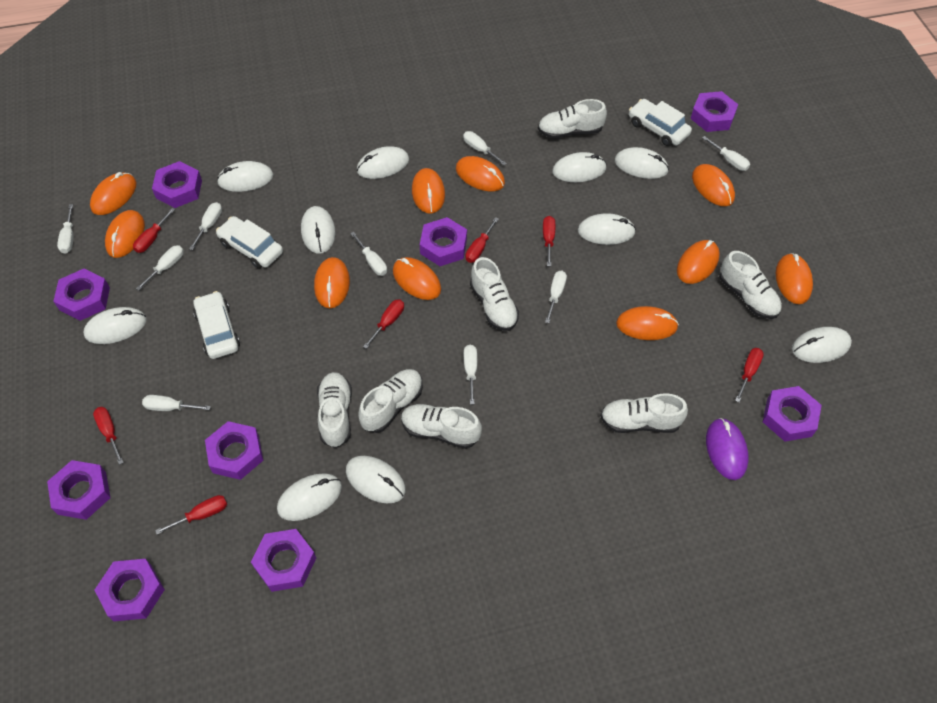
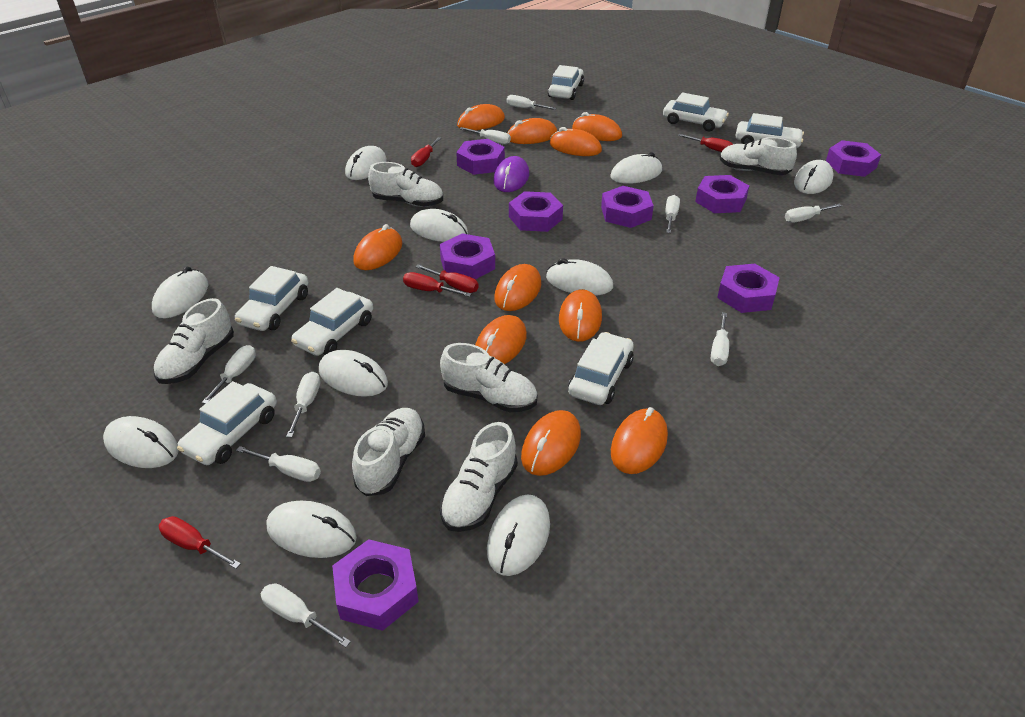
purple nut: [47,460,110,520] [53,269,110,321] [95,559,165,621] [152,161,202,208] [205,421,263,480] [251,529,316,592] [420,217,467,266] [690,91,738,132] [763,386,822,441] = 9 -> [332,539,419,631] [440,233,495,279] [456,139,505,175] [509,191,563,232] [601,186,654,228] [695,175,749,213] [717,264,780,313] [826,140,881,177] = 8
red screwdriver: [93,407,124,465] [133,208,175,253] [155,495,227,534] [363,299,404,349] [466,217,499,263] [543,216,555,266] [735,348,764,402] = 7 -> [159,516,241,569] [403,272,471,297] [411,137,441,167] [415,264,478,293] [678,134,733,152] = 5
white car: [193,291,240,359] [216,216,283,269] [629,99,692,146] = 3 -> [177,381,277,465] [235,266,308,331] [291,288,373,356] [548,65,584,100] [568,332,634,405] [663,92,729,131] [735,113,804,148] = 7
white shoe: [317,372,352,448] [358,369,423,433] [401,404,482,449] [470,257,519,331] [538,99,607,139] [600,393,688,433] [719,251,782,319] = 7 -> [154,298,234,384] [352,408,425,496] [368,162,443,207] [440,343,537,412] [440,422,518,532] [720,137,797,175] = 6

